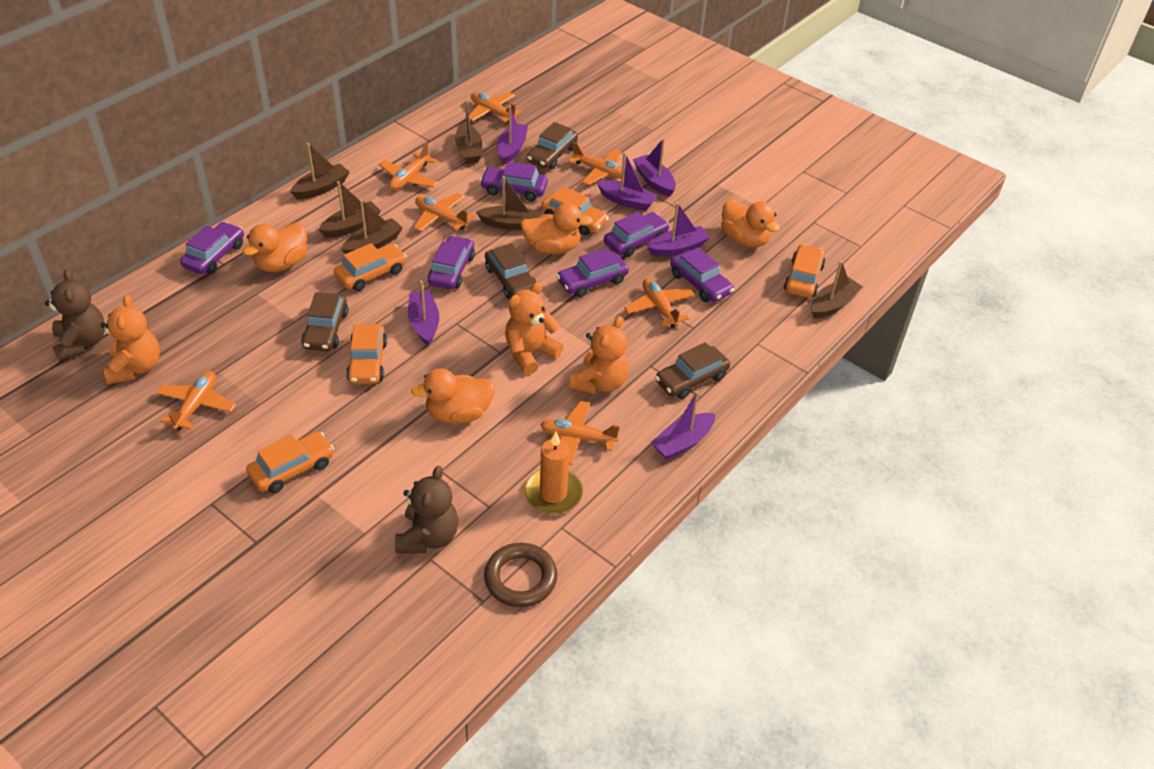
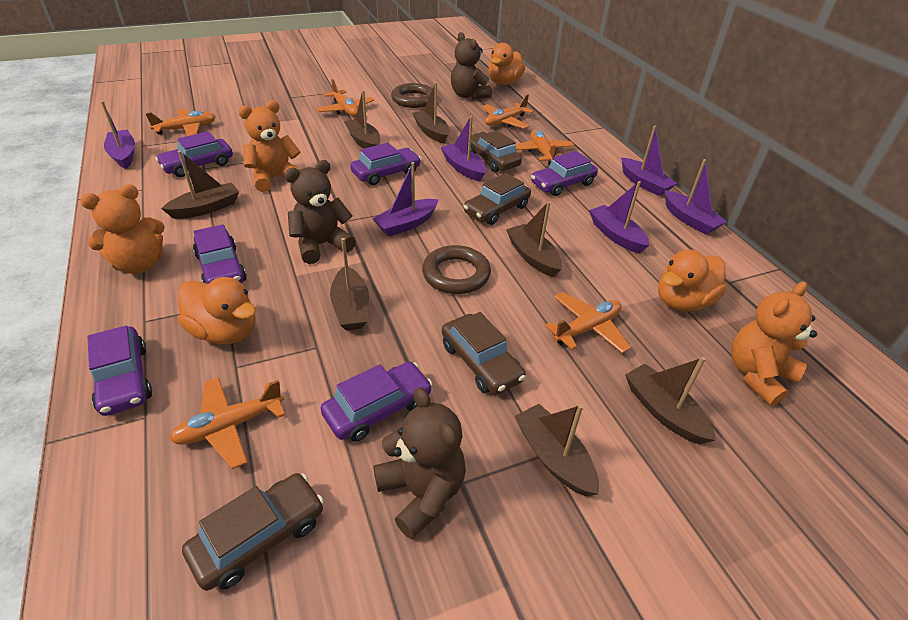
brown boat: [290,143,349,199] [318,181,381,238] [341,199,403,254] [455,99,482,164] [476,176,542,230] [811,261,863,319] = 6 -> [161,151,239,219] [330,238,369,331] [344,90,380,149] [412,82,450,144] [506,201,562,277] [515,404,599,496] [625,357,716,444] = 7
brown ring: [484,543,557,607] = 1 -> [391,83,432,108] [422,245,491,294] = 2
brown teddy bear: [45,269,105,362] [395,466,458,553] = 2 -> [284,160,356,264] [373,387,466,539] [451,32,492,100] = 3
orange candle: [524,432,583,514] = 1 -> none = 0
orange car: [246,431,334,493] [334,243,407,291] [346,324,387,384] [541,187,609,235] [784,244,826,298] = 5 -> none = 0
orange duck: [242,222,307,272] [411,369,495,424] [520,203,593,254] [721,199,780,248] = 4 -> [178,277,256,344] [488,43,525,85] [658,249,727,311] = 3
orange plane: [156,371,236,430] [379,143,439,190] [414,193,474,232] [469,92,522,122] [540,401,620,465] [568,142,625,185] [624,278,695,328] = 7 -> [146,109,216,136] [169,377,285,469] [316,79,374,117] [482,94,534,129] [515,129,575,165] [545,292,631,353] = 6

